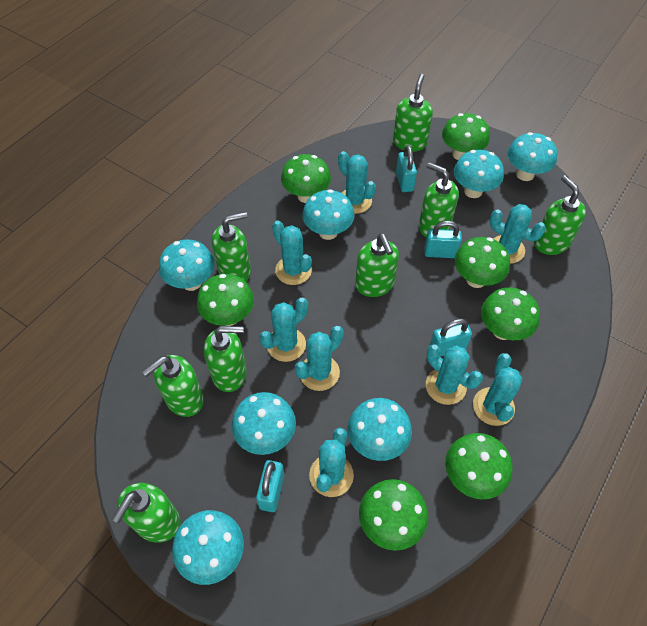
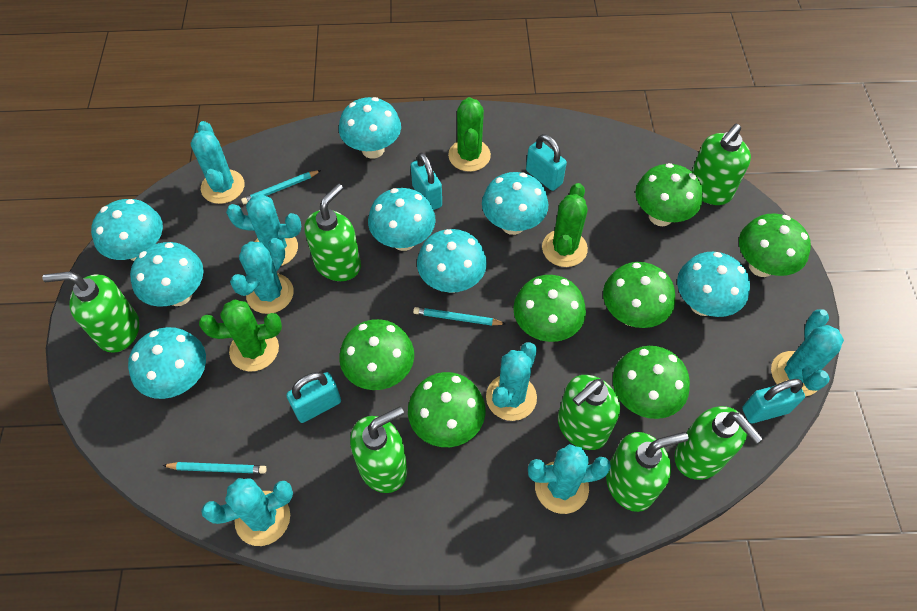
green cactus: none = 0 -> [199,300,282,371] [448,97,491,172] [542,183,588,267] = 3
green soap dispenser: [112,483,181,543] [142,355,204,417] [204,326,247,392] [212,212,251,282] [355,234,399,297] [393,74,433,152] [419,162,459,237] [534,175,586,255] = 8 -> [42,271,139,353] [305,184,361,281] [350,406,408,493] [558,375,620,450] [606,432,689,512] [674,406,763,480] [691,124,751,205] = 7
turquoise cactus: [259,298,308,362] [272,221,312,285] [295,326,344,391] [309,428,354,497] [338,151,376,214] [426,344,483,405] [473,353,523,426] [490,204,546,264] = 8 -> [191,121,245,204] [201,478,293,546] [226,194,301,266] [230,238,294,314] [486,342,537,421] [528,444,611,514] [771,309,844,397] = 7
turquoise mushroom: [159,240,214,291] [172,510,244,585] [232,392,296,455] [302,189,354,240] [347,398,412,461] [454,149,504,198] [507,132,558,181] = 7 -> [91,199,163,261] [128,327,206,399] [130,242,204,307] [339,97,401,159] [368,188,436,251] [417,229,487,293] [482,172,548,235] [677,252,750,317] = 8
turquoise pencil: none = 0 -> [162,462,267,474] [241,170,321,204] [413,307,506,326] = 3

